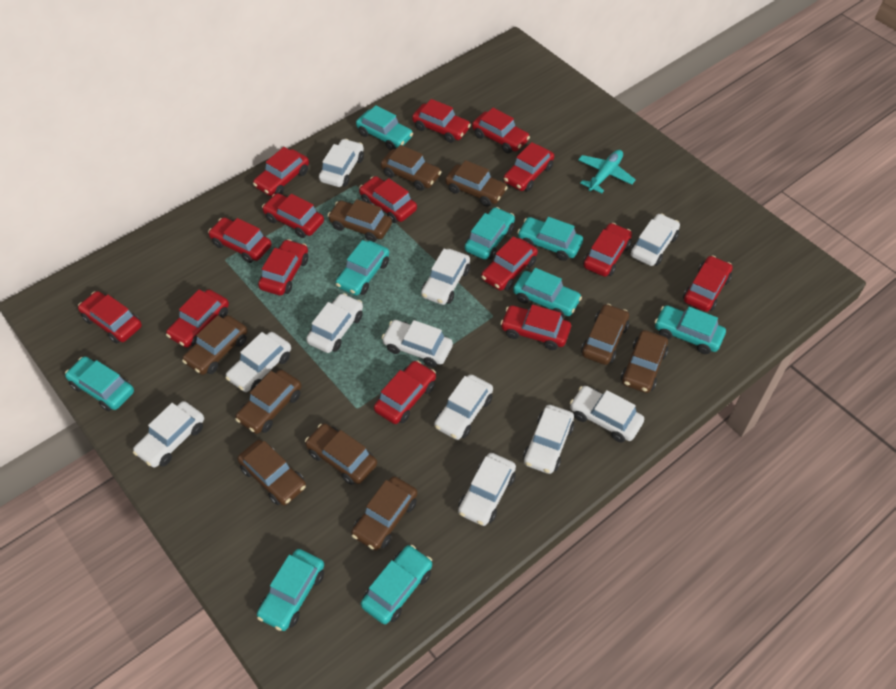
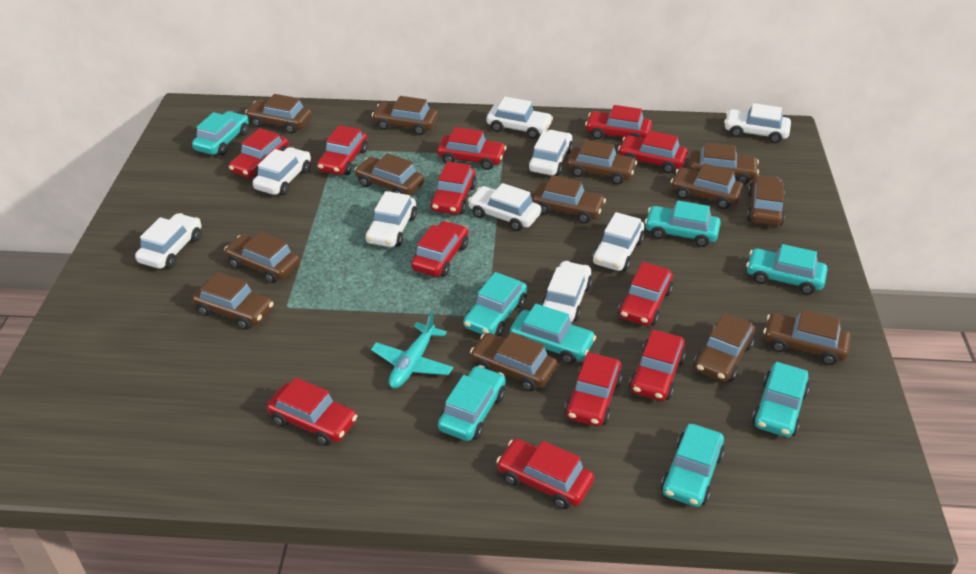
brown car: [182,315,248,375] [235,370,302,434] [238,440,306,505] [305,423,377,485] [327,199,392,242] [351,476,418,551] [381,145,441,191] [445,160,508,206] [581,304,629,365] [621,330,668,393] = 10 -> [192,272,274,330] [224,232,300,283] [245,94,312,134] [354,153,424,195] [371,96,438,135] [470,332,557,392] [532,175,606,224] [567,140,637,185] [671,163,744,209] [689,142,759,185] [694,313,755,382] [747,175,785,226] [763,310,851,365] = 13
red car: [78,291,142,343] [166,289,229,348] [208,217,272,263] [253,147,309,196] [258,239,308,296] [262,193,324,238] [359,176,417,223] [374,360,436,424] [412,99,471,143] [472,108,530,153] [481,236,538,291] [500,305,571,350] [503,142,554,192] [583,223,632,277] [683,255,733,312] = 15 -> [229,128,289,178] [267,378,357,446] [317,125,368,175] [411,221,468,277] [430,162,477,215] [437,127,507,170] [496,439,594,509] [565,352,623,427] [585,105,652,139] [618,131,688,174] [618,262,673,326] [629,329,686,401] = 12
turquoise car: [65,357,134,411] [257,549,324,631] [336,240,389,296] [356,105,413,150] [361,545,432,624] [465,207,515,260] [513,268,582,318] [517,217,583,261] [655,305,726,354] = 9 -> [192,111,249,156] [438,365,506,441] [464,272,527,336] [510,304,596,364] [645,200,721,247] [661,424,725,507] [746,244,827,295] [752,362,809,437] = 8
white car: [133,401,204,468] [225,332,291,392] [306,293,363,353] [319,139,364,187] [382,320,453,367] [421,249,470,305] [434,374,493,440] [458,453,516,526] [523,405,574,474] [570,386,644,442] [630,213,680,266] = 11 -> [135,213,201,269] [253,147,311,195] [366,191,417,247] [468,183,541,231] [487,97,553,139] [528,130,573,176] [541,261,592,322] [592,212,645,271] [724,103,791,143] = 9

